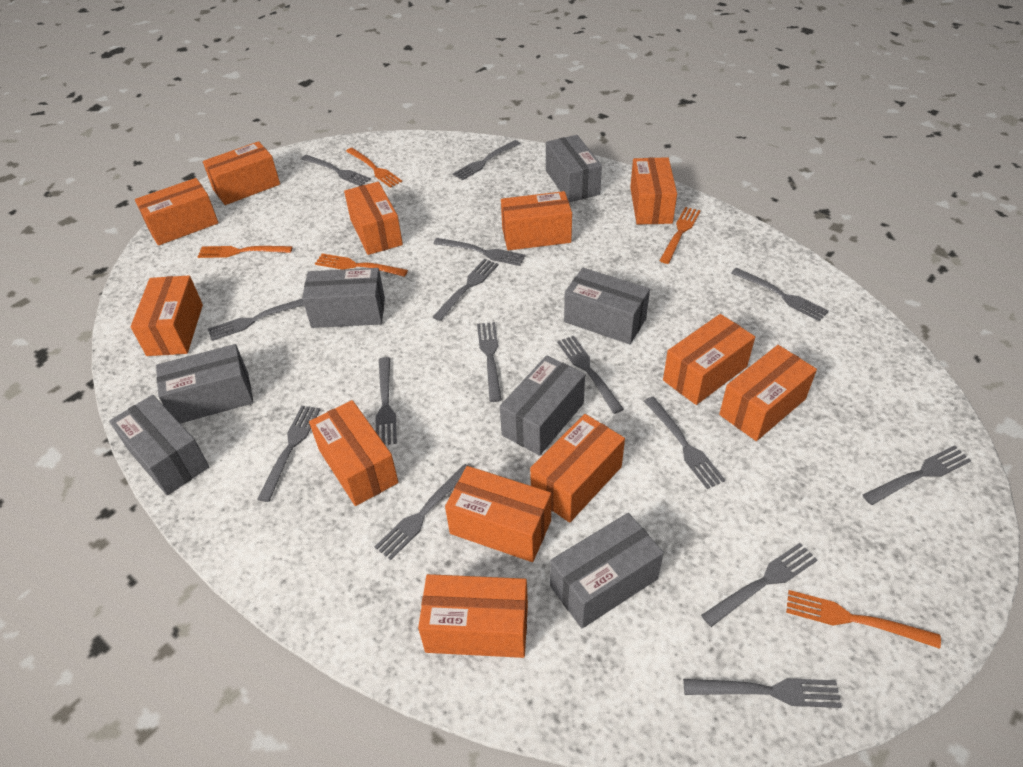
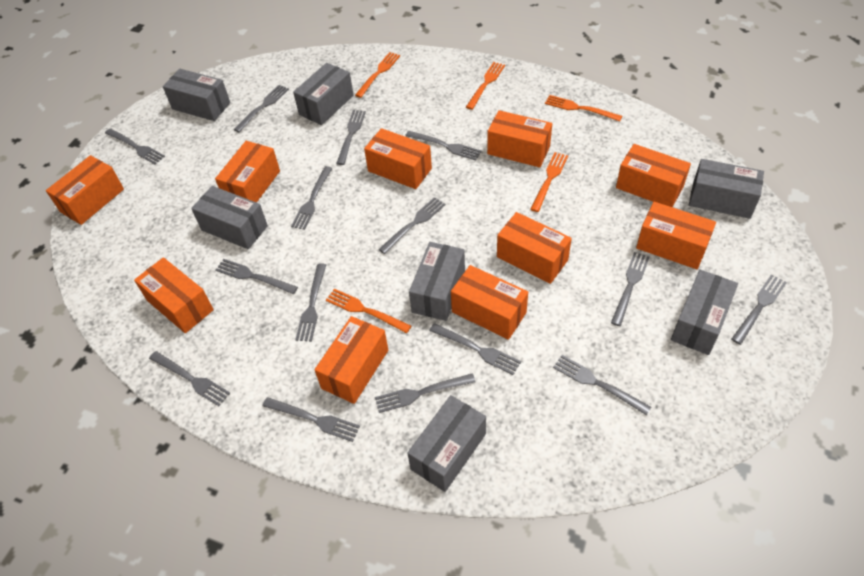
orange box: [130,276,203,356] [135,178,219,246] [203,141,280,205] [309,400,398,506] [344,182,403,255] [418,574,528,658] [445,466,551,562] [501,191,572,250] [530,414,625,523] [630,157,677,225] [663,314,755,405] [719,345,817,441] = 12 -> [46,155,124,225] [134,257,214,333] [215,141,280,203] [315,316,388,404] [364,128,432,189] [451,265,528,340] [487,110,552,167] [497,212,572,284] [616,144,691,207] [636,202,716,269] = 10

